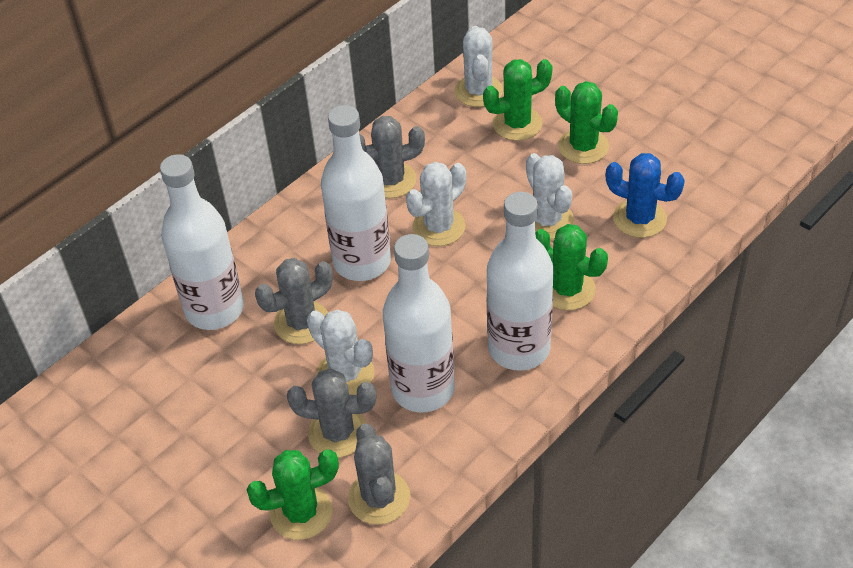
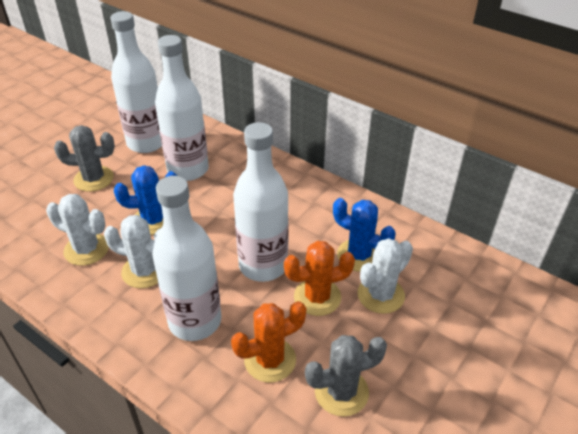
blue cactus: [606,153,685,238] = 1 -> [114,165,177,235] [333,198,396,272] = 2
green cactus: [247,449,339,540] [483,59,553,141] [535,224,608,310] [555,81,618,164] = 4 -> none = 0
grey cactus: [255,258,333,344] [287,368,376,457] [348,423,410,525] [359,116,425,198] = 4 -> [54,125,115,192] [305,335,387,417] = 2
orange cactus: none = 0 -> [231,301,306,383] [284,241,355,316] = 2
white cactus: [307,309,374,395] [406,162,466,246] [455,26,503,107] [526,153,574,239] = 4 -> [46,194,109,266] [104,215,160,288] [357,238,413,314] = 3

